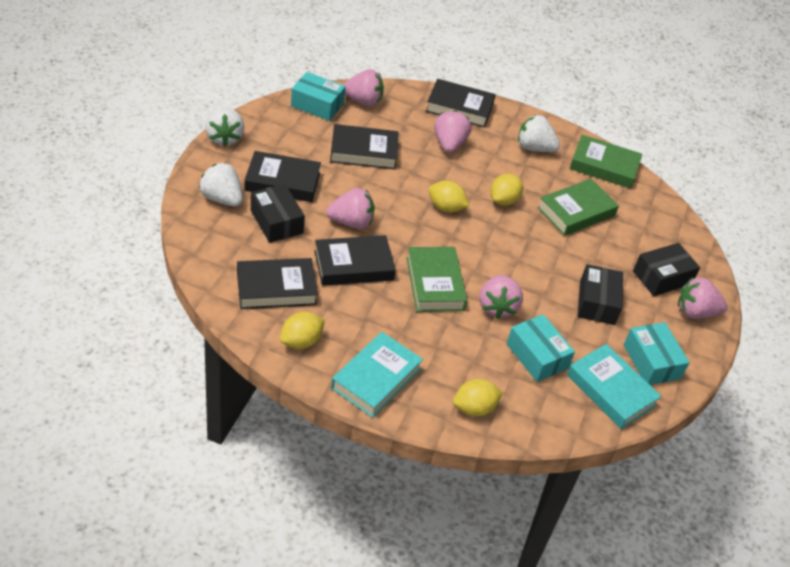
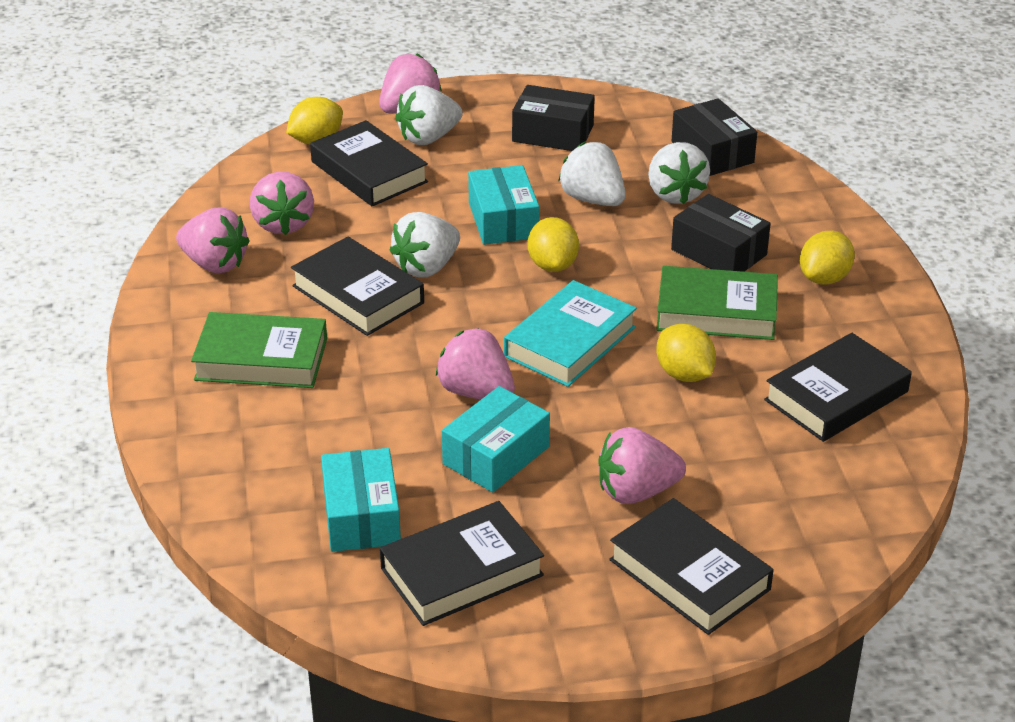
green book: [406,247,467,312] [537,179,619,236] [569,135,642,189] = 3 -> [191,312,327,388] [656,266,778,340] = 2
turquoise book: [331,332,423,418] [567,344,662,429] = 2 -> [504,280,637,387] = 1
white strawberry: [199,163,243,207] [205,107,245,146] [518,115,560,152] = 3 -> [389,212,460,278] [395,85,463,145] [558,142,626,206] [648,142,710,204] = 4

